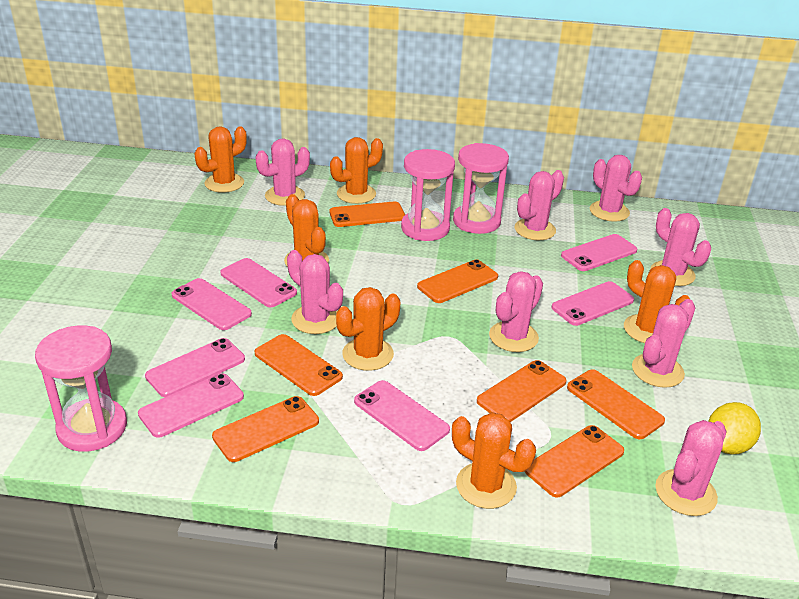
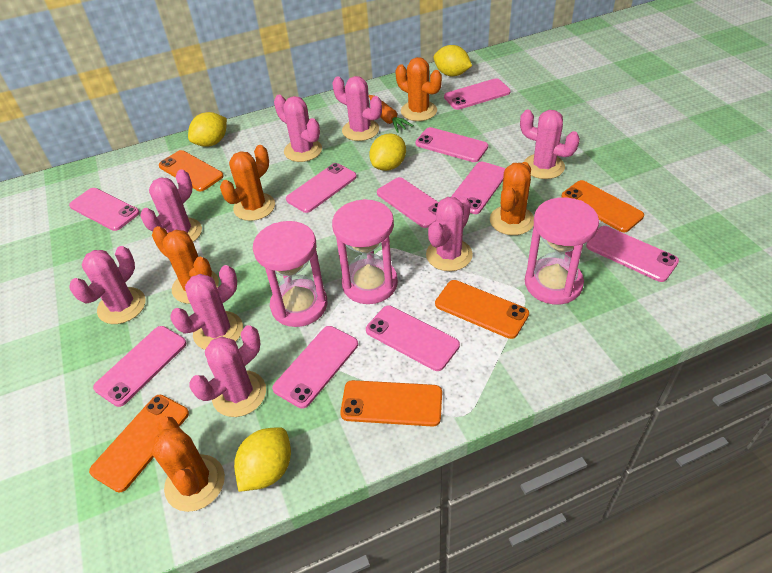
orange cactus: [194,126,247,193] [284,194,329,267] [330,137,383,204] [336,287,400,371] [452,412,536,509] [624,260,690,343] = 6 -> [152,226,219,304] [152,417,225,512] [220,145,275,221] [395,57,442,121] [490,162,534,235] = 5
orange carrot: none = 0 -> [369,95,413,133] = 1
orange phone: [212,396,319,462] [255,334,343,396] [330,202,405,227] [417,259,498,303] [477,360,566,422] [525,425,624,497] [567,369,665,439] = 7 -> [89,395,189,492] [159,150,224,191] [340,380,442,427] [435,280,529,339] [561,180,644,232] = 5
pink phone: [138,373,244,438] [145,338,245,397] [172,278,252,330] [220,258,297,308] [354,380,450,451] [551,281,634,326] [561,234,637,271] = 7 -> [69,188,140,231] [93,326,187,407] [272,326,358,409] [286,163,357,213] [366,306,460,371] [377,177,438,228] [415,127,488,162] [444,78,511,110] [451,162,506,214] [586,226,679,282] = 10
yellow lemon: [708,402,761,454] = 1 -> [188,112,227,147] [234,427,291,492] [369,133,406,171] [433,45,472,76] = 4

